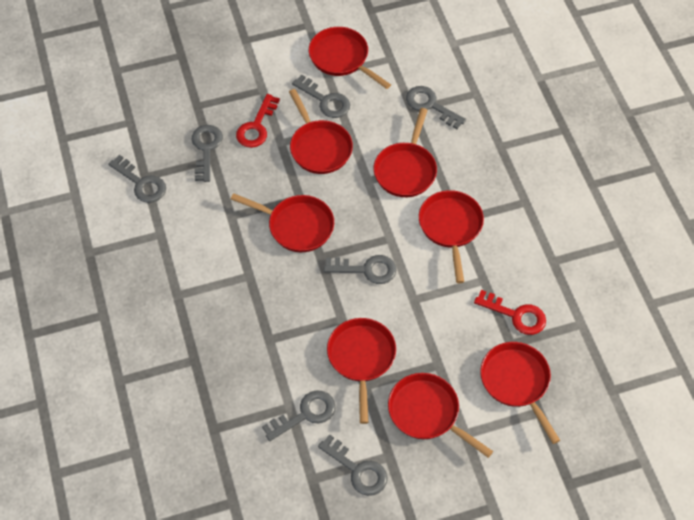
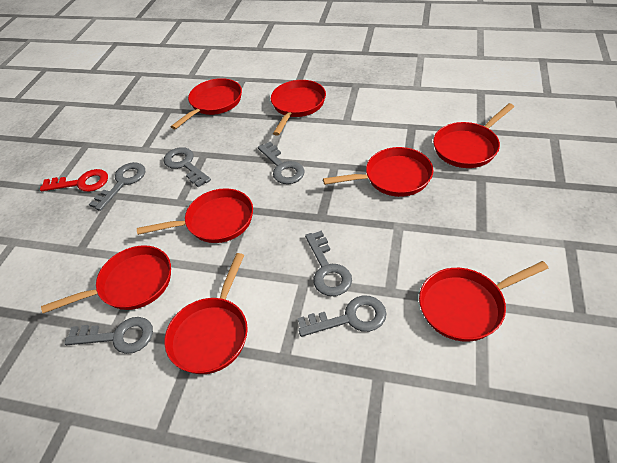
grey key: [108,155,166,203] [192,125,223,182] [262,390,335,441] [292,75,350,118] [318,434,387,496] [324,255,397,284] [406,86,466,129] = 7 -> [65,317,153,354] [89,162,145,211] [164,147,211,187] [258,142,305,184] [298,296,387,337] [305,231,352,296] = 6
red key: [236,94,280,148] [474,290,546,335] = 2 -> [40,169,108,192] = 1

